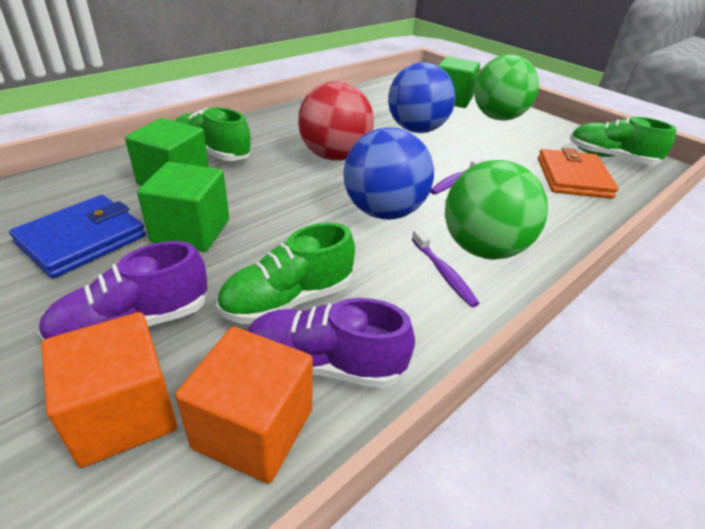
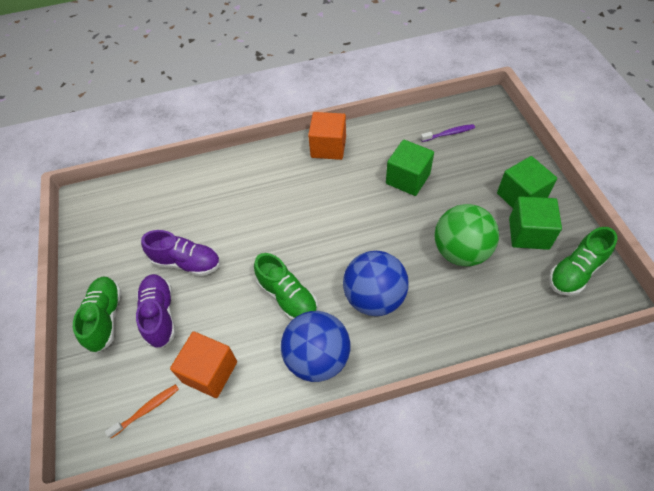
blue wallet: [9,195,146,278] = 1 -> none = 0
green ball: [445,160,548,260] [474,55,539,121] = 2 -> [434,204,499,266] = 1
orange toothbrush: none = 0 -> [105,384,179,438] = 1
orange wallet: [538,148,619,199] = 1 -> none = 0
purple toothbrush: [411,229,480,307] [430,156,484,195] = 2 -> [421,124,475,142] = 1
red ball: [298,81,374,161] = 1 -> none = 0

